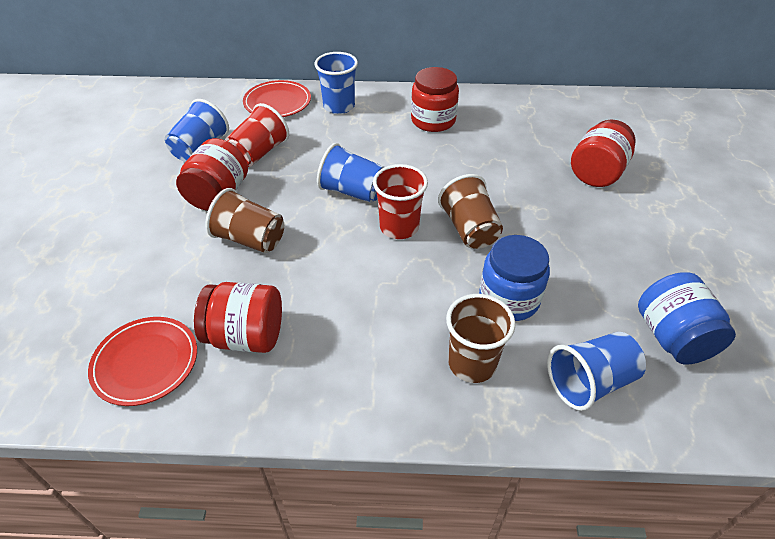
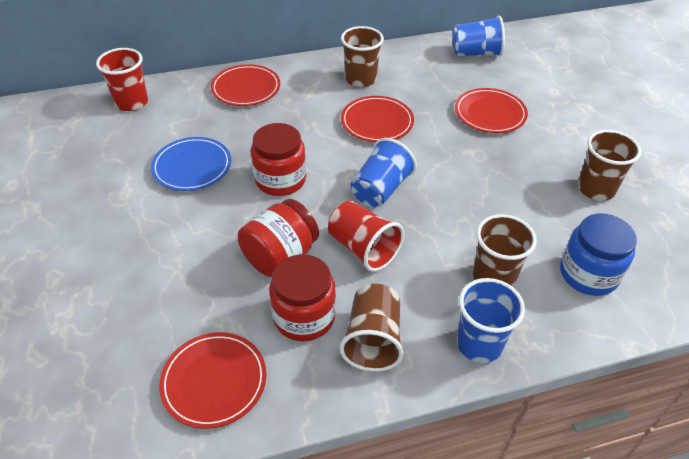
blue cup: [165,99,229,162] [315,52,358,114] [317,143,384,203] [547,332,646,411] = 4 -> [351,138,417,207] [452,15,505,57] [457,278,525,363] = 3
blue jar: [479,235,550,321] [638,272,736,365] = 2 -> [560,213,637,296] = 1
blue plate: none = 0 -> [151,137,231,191] = 1
brown cup: [206,188,284,253] [438,174,503,249] [446,294,516,383] = 3 -> [340,284,404,372] [341,26,384,88] [473,214,537,287] [578,130,641,201] = 4
red jar: [176,138,248,211] [194,282,282,353] [411,67,459,132] [571,120,636,187] = 4 -> [238,199,319,277] [251,123,306,196] [269,254,336,341] = 3
red plate: [88,317,197,406] [243,80,311,117] = 2 -> [159,332,266,429] [211,64,280,106] [341,96,414,142] [455,88,528,133] = 4

